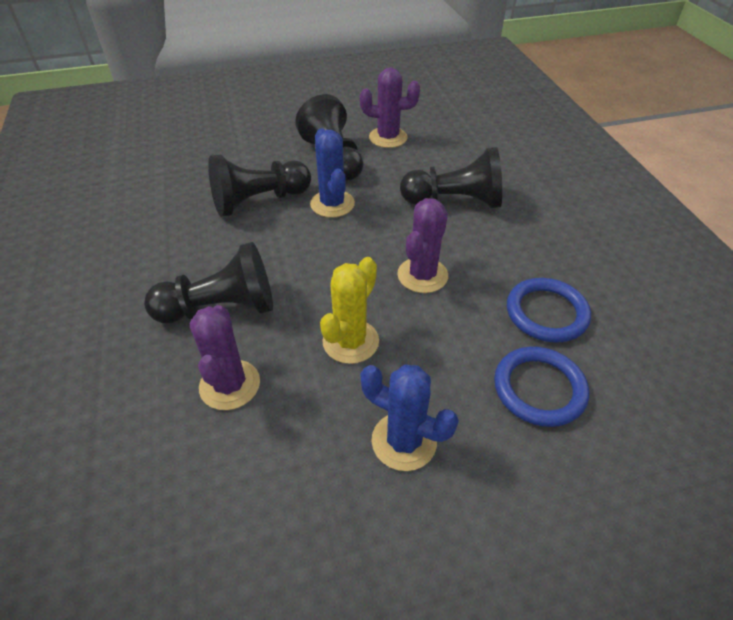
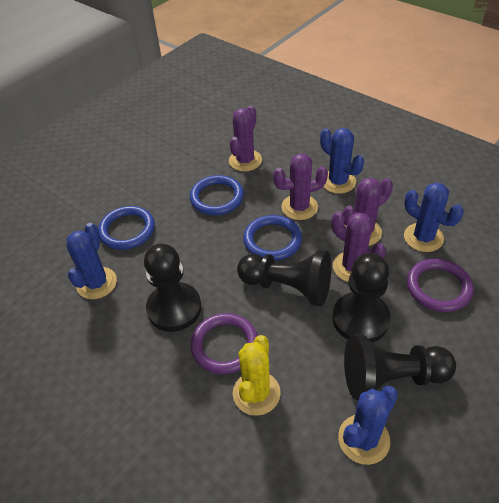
blue cactus: [310,128,355,218] [360,365,459,471] = 2 -> [67,223,117,299] [320,128,364,194] [338,386,398,465] [404,183,464,252] = 4
blue ring: [494,346,589,427] [507,278,591,343] = 2 -> [98,206,155,250] [190,175,244,215] [243,215,302,261] = 3
purple cactus: [190,305,260,410] [360,67,420,148] [397,198,448,293] = 3 -> [229,106,262,171] [273,153,328,220] [332,211,386,282] [343,178,393,246] = 4
purple ring: none = 0 -> [191,313,258,374] [407,259,474,312] = 2

